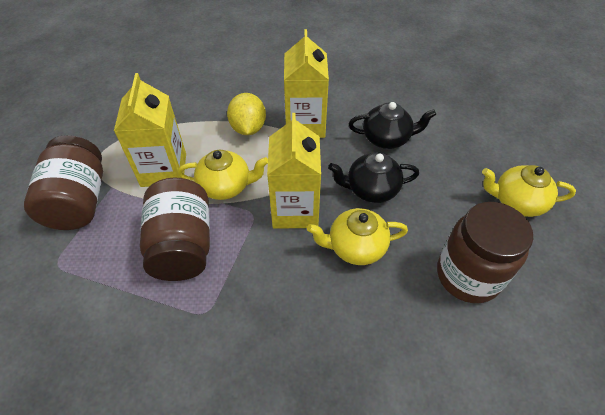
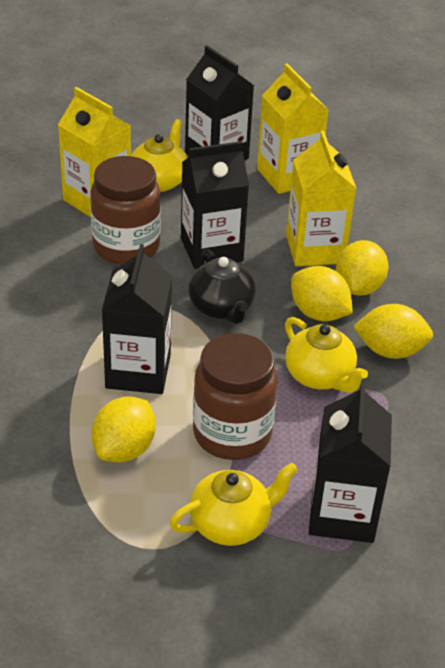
black carton: none = 0 -> [102,244,172,394] [181,141,249,269] [185,45,254,161] [309,381,392,543] = 4
black teapot: [328,152,419,203] [349,102,436,149] = 2 -> [188,249,256,324] = 1
brown jar: [24,135,103,230] [140,178,210,281] [437,202,533,303] = 3 -> [90,156,161,265] [193,333,278,460] = 2
yellow lemon: [227,93,266,135] = 1 -> [92,397,156,463] [291,266,353,321] [336,240,388,296] [353,304,433,359] = 4

